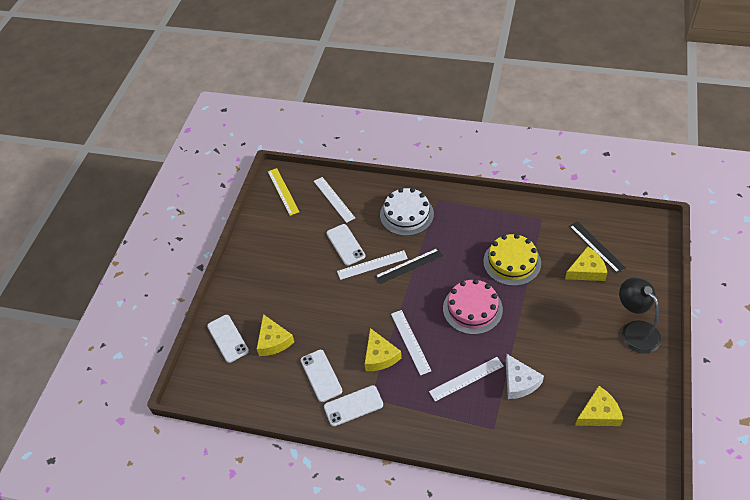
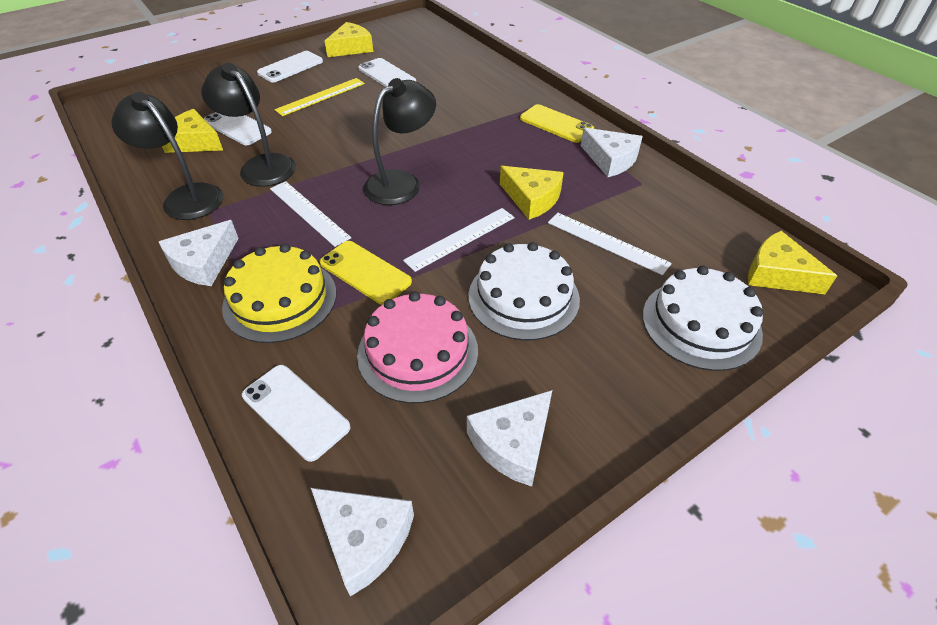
black lamp: [619,278,661,353] = 1 -> [111,92,223,220] [201,63,296,187] [363,78,436,205] = 3
black ruler: [375,248,443,284] [569,221,626,274] = 2 -> none = 0
white cake: [380,188,434,236] = 1 -> [469,242,580,340] [643,266,763,371] = 2
white cheese: [506,354,544,399] = 1 -> [159,220,239,286] [311,488,414,597] [467,390,552,487] [581,128,643,177] = 4
white ruler: [314,177,355,223] [337,250,408,280] [391,310,431,375] [429,357,504,401] = 4 -> [270,181,351,247] [403,208,515,272] [548,213,672,275] = 3
yellow phone: none = 0 -> [320,241,412,305] [520,104,594,143] = 2

